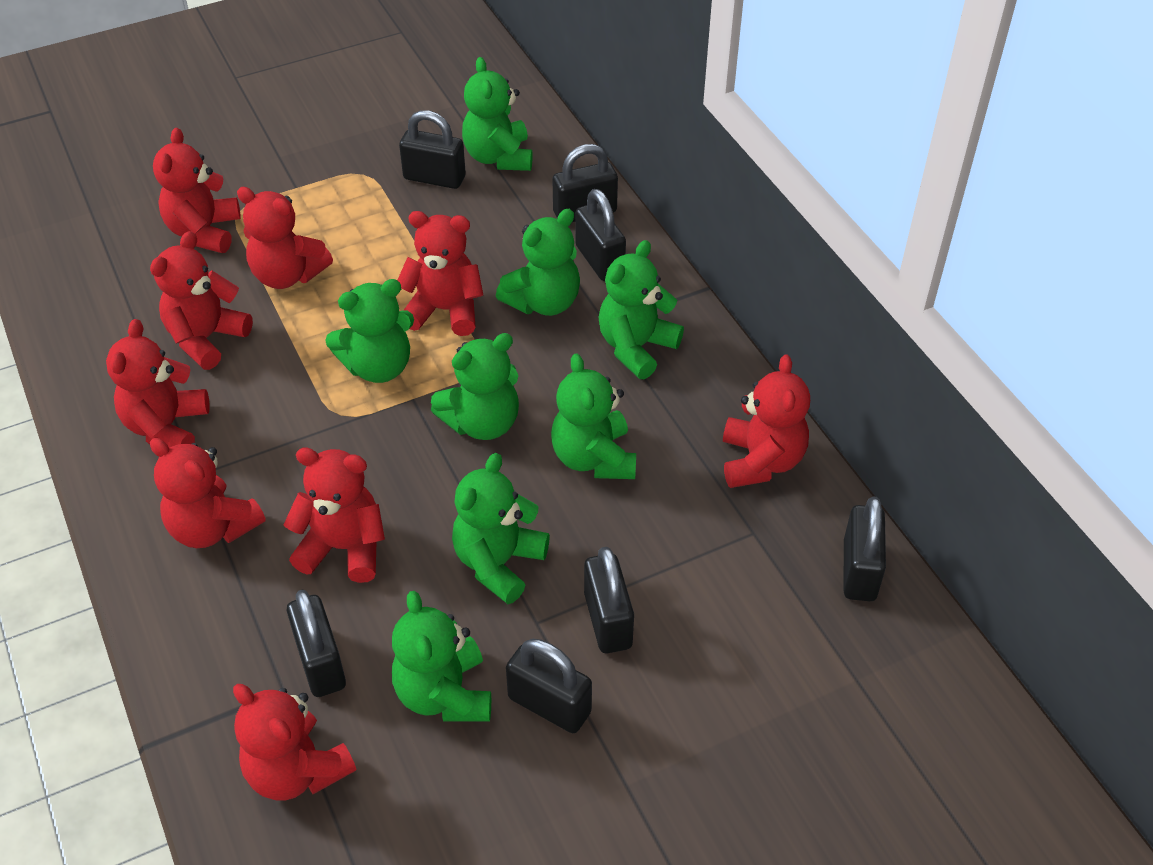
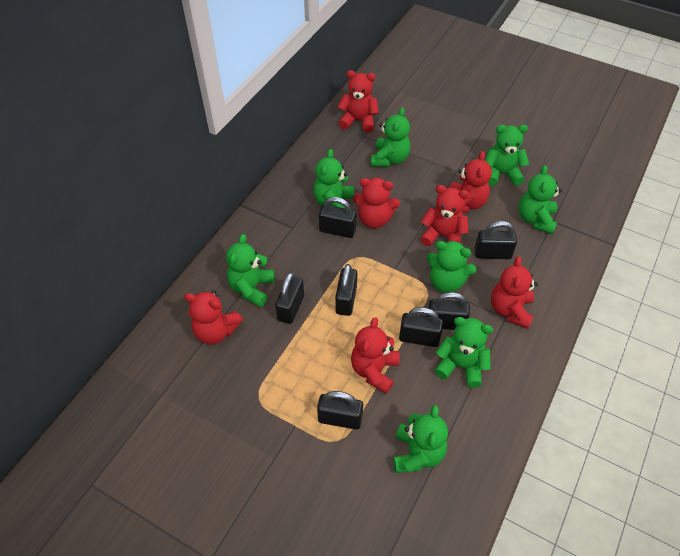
red teddy bear: [106,319,210,448] [150,231,253,370] [150,438,266,548] [153,128,241,253] [233,684,356,800] [237,187,333,289] [284,448,385,583] [397,211,483,336] [723,354,810,488] = 9 -> [184,290,243,345] [338,70,379,133] [351,317,400,394] [353,178,400,229] [420,185,469,246] [450,151,492,213] [491,256,538,329] = 7

